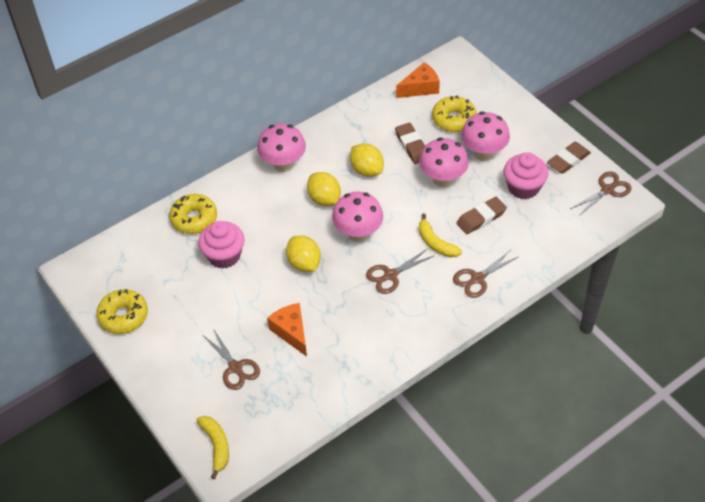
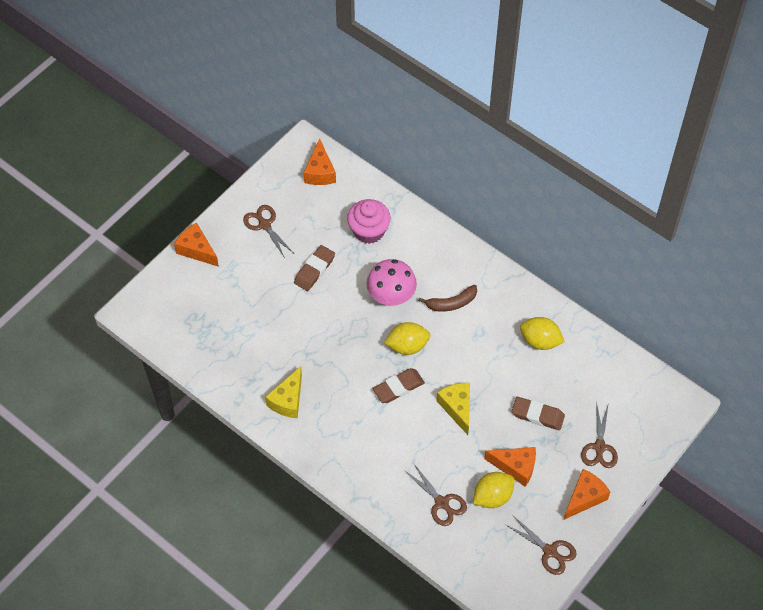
brown banana: none = 0 -> [419,285,477,312] = 1
orange cheese: [267,303,307,357] [396,62,440,98] = 2 -> [174,223,219,267] [304,138,336,185] [484,447,536,487] [564,469,610,520] = 4
pink cupcake: [198,221,245,269] [504,152,548,199] = 2 -> [347,199,391,244] = 1
pink mushroom: [257,123,306,172] [332,191,383,242] [419,138,469,187] [461,111,510,161] = 4 -> [366,259,417,307] = 1
yellow banana: [196,416,229,479] [419,214,462,257] = 2 -> none = 0
yellow cheese: none = 0 -> [265,366,302,418] [436,383,470,435] = 2
yellow donut: [96,289,148,334] [169,194,217,234] [432,95,477,132] = 3 -> none = 0

